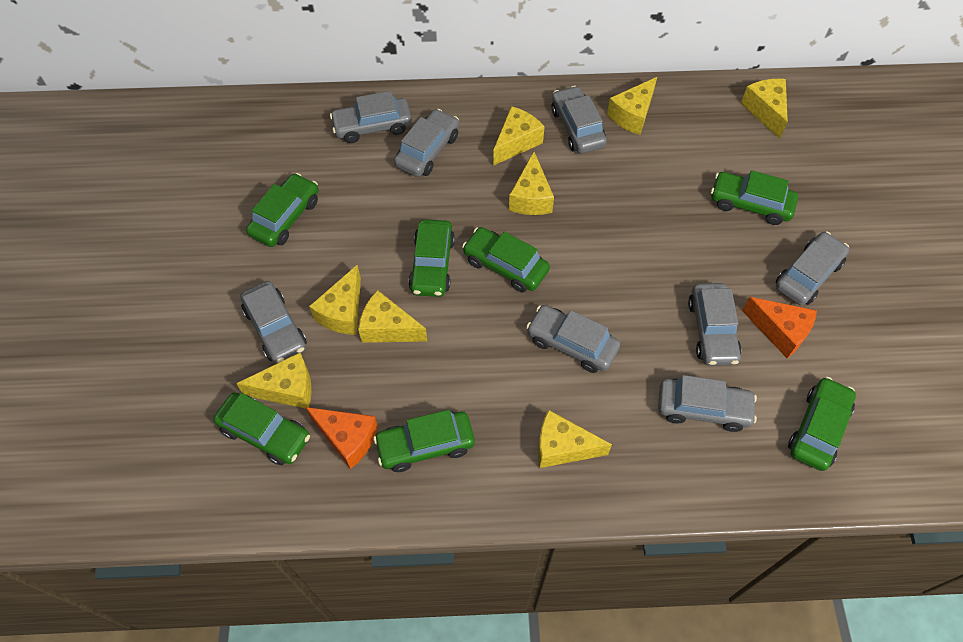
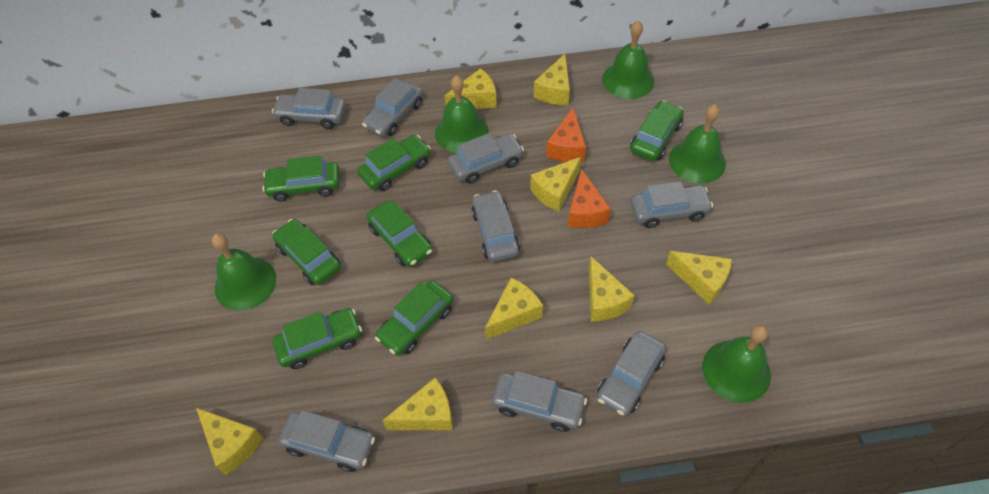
green bell: none = 0 -> [211,233,276,311] [435,75,489,153] [602,21,654,99] [669,104,726,184] [702,325,771,403] = 5

